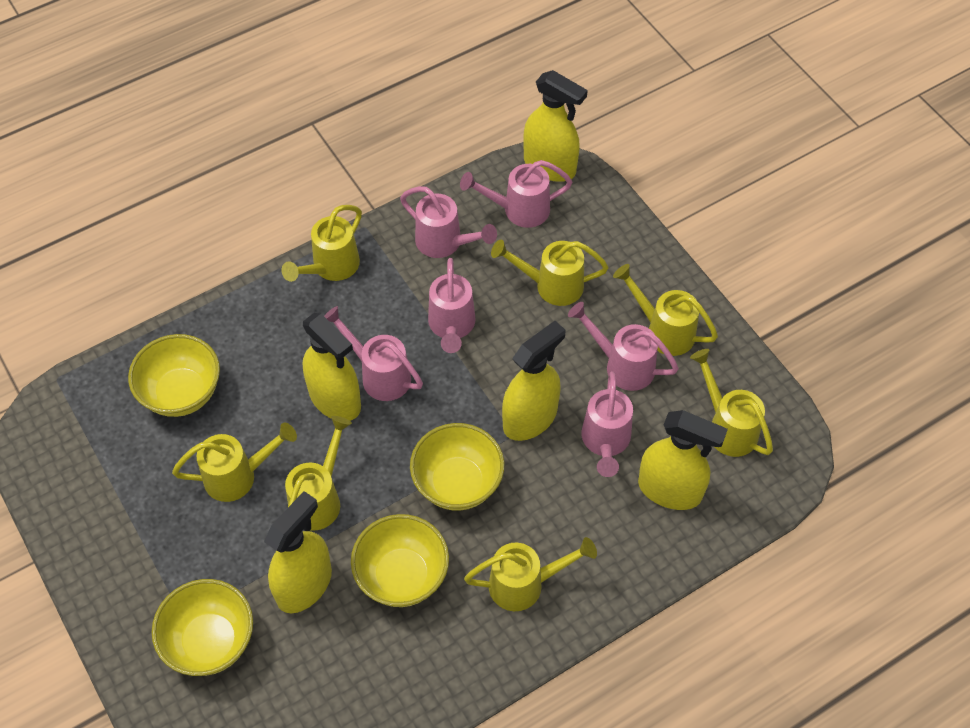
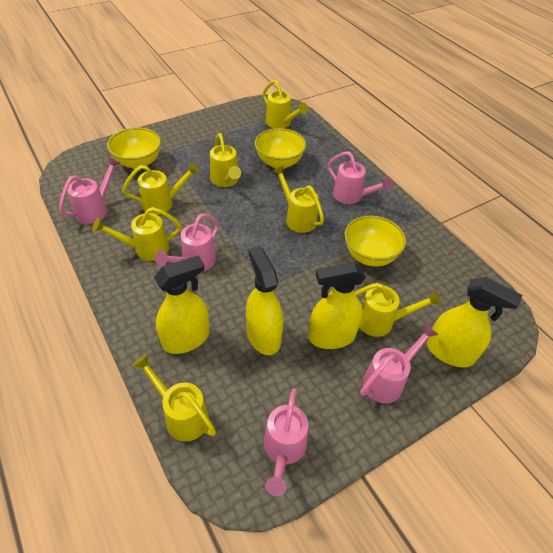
pink watering can: [324,306,423,401] [400,186,497,258] [428,258,476,353] [460,160,572,228] [568,302,679,391] [581,371,633,477] = 6 -> [59,157,120,224] [155,214,219,271] [264,388,308,496] [328,151,393,204] [360,324,438,404] = 5
yellow bowl: [128,334,220,417] [152,579,253,676] [351,514,449,607] [410,423,504,511] = 4 -> [107,127,161,169] [255,128,306,169] [345,216,406,267] = 3
yellow spray bottle: [264,491,332,613] [303,313,361,421] [502,321,565,441] [523,70,588,182] [638,410,728,510] = 5 -> [154,255,210,354] [246,246,283,355] [308,262,366,349] [427,277,522,368] = 4

